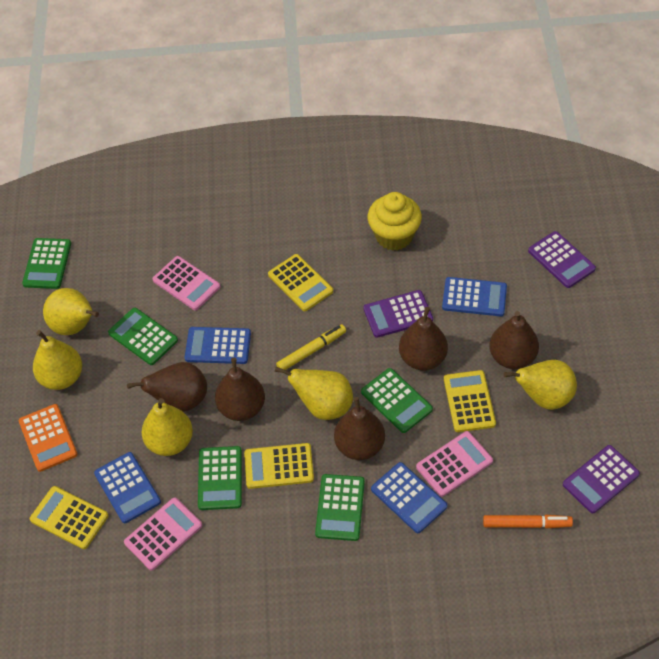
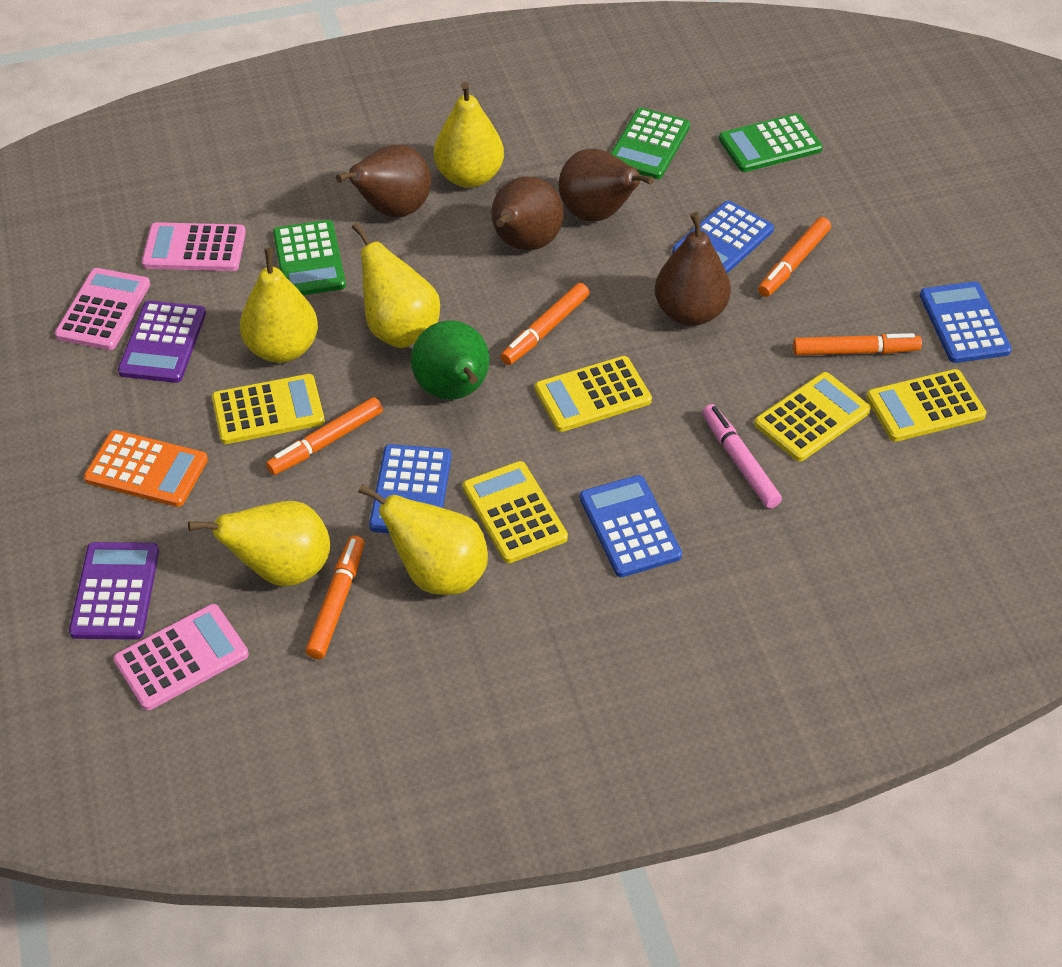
brown pear: [127,362,207,412] [215,358,265,421] [334,397,385,460] [399,307,448,370] [489,311,539,369] = 5 -> [336,145,431,218] [491,177,564,250] [559,148,654,222] [655,212,731,326] = 4
green calculator: [22,238,71,289] [108,308,178,365] [198,446,242,510] [315,474,365,541] [361,368,433,433] = 5 -> [273,220,346,295] [610,108,690,179] [719,113,823,172] = 3
green pear: none = 0 -> [411,321,490,400] = 1
orange marker: [483,515,573,529] = 1 -> [266,397,383,475] [306,536,364,659] [500,283,590,365] [758,217,831,297] [793,333,922,356] = 5
pink marker: none = 0 -> [702,404,782,508] = 1
purple calculator: [363,290,433,338] [528,231,596,288] [563,445,640,513] = 3 -> [69,542,159,640] [118,301,206,383] = 2
yellow calculator: [30,486,108,549] [244,443,314,489] [268,254,333,311] [444,370,496,432] = 4 -> [212,374,325,444] [463,461,568,563] [535,356,652,432] [754,372,871,461] [866,369,986,442] = 5
yellow cupcake: [368,192,422,251] = 1 -> none = 0
yellow marker: [276,324,346,370] = 1 -> none = 0

